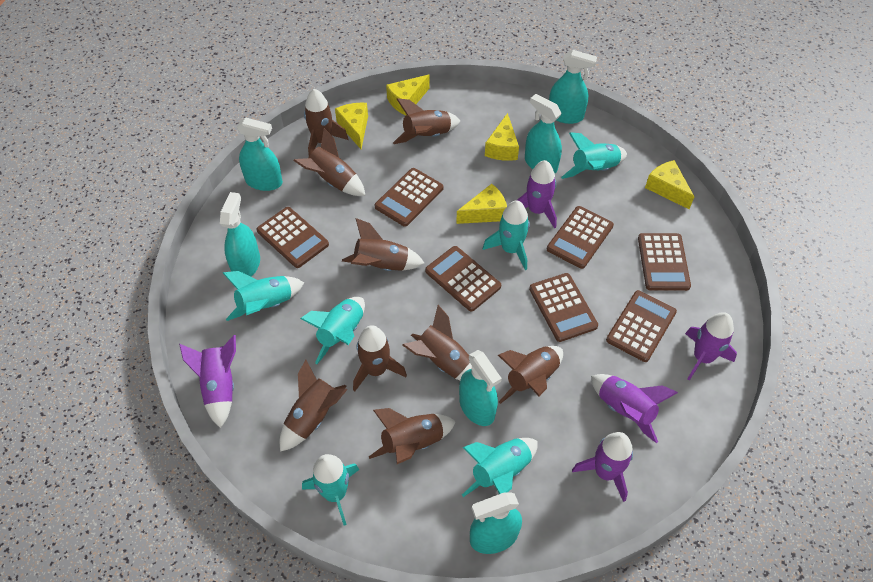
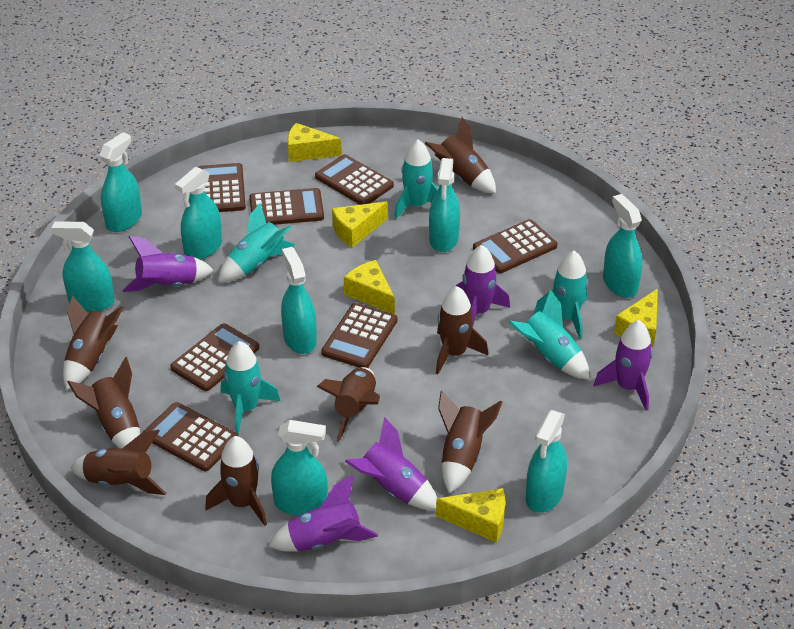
brown rocket: [279,360,347,452] [294,128,366,196] [304,89,348,156] [342,218,424,271] [353,325,407,391] [369,408,456,464] [393,98,460,144] [402,305,472,380] [498,346,563,404] = 9 -> [63,296,124,390] [67,357,140,449] [70,430,166,495] [205,436,267,526] [317,367,380,442] [425,117,496,193] [436,286,488,374] [438,391,502,493] = 8
turquoise rocket: [223,271,304,321] [300,297,365,364] [302,454,359,525] [462,438,538,497] [483,200,530,270] [561,132,627,179] = 6 -> [218,203,295,282] [221,341,280,434] [394,140,438,219] [509,290,590,380] [534,251,588,340] = 5
turquoise spray bottle: [220,192,260,277] [237,117,283,191] [459,350,502,426] [470,492,522,554] [525,94,562,173] [549,50,597,124] = 6 -> [51,221,115,311] [99,132,142,232] [175,167,222,260] [271,420,328,516] [281,247,317,354] [429,158,460,252] [526,410,567,513] [603,194,642,298] = 8

